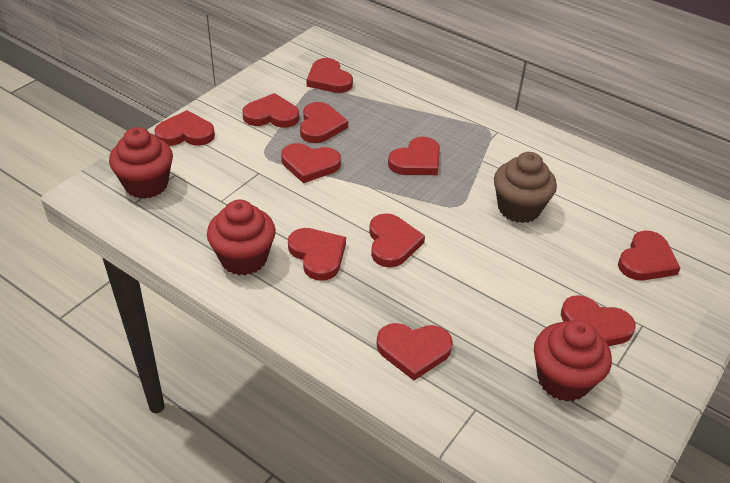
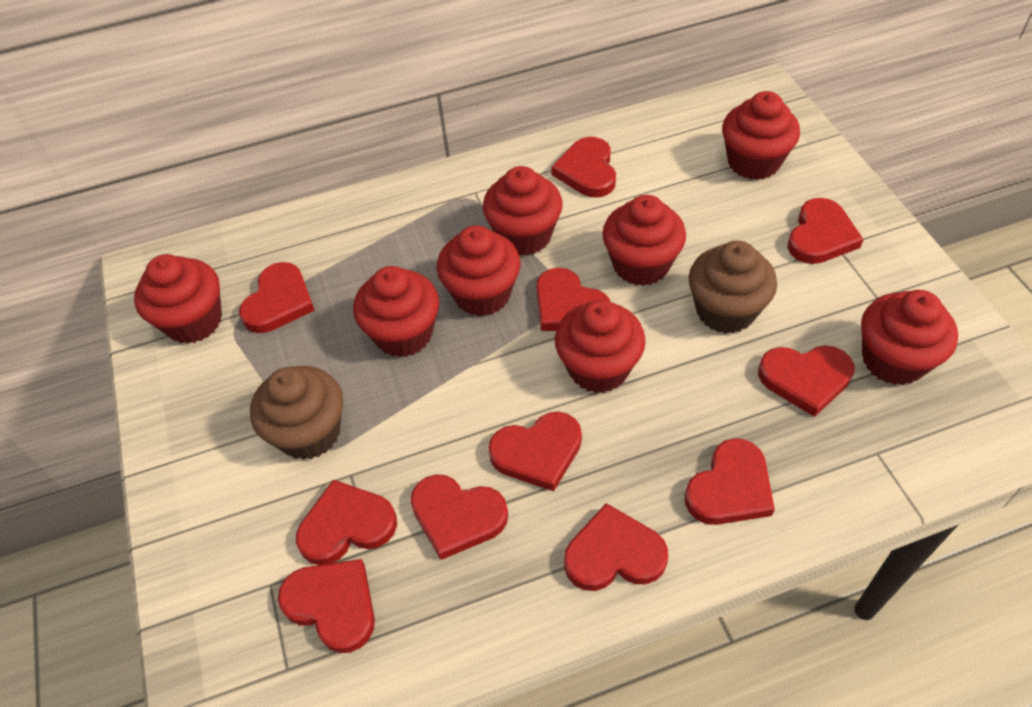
brown cupcake: [494,152,557,223] = 1 -> [250,366,343,460] [689,241,777,334] = 2
red cupcake: [109,127,173,199] [207,200,276,275] [534,320,612,401] = 3 -> [134,254,222,344] [353,266,439,358] [437,225,521,316] [483,166,563,256] [555,300,646,393] [602,195,686,286] [722,91,800,180] [861,290,958,385] = 8

